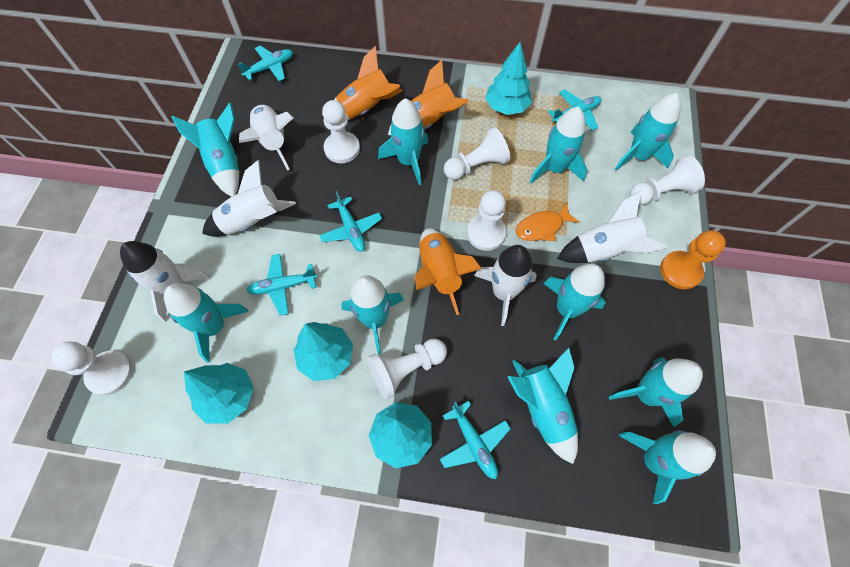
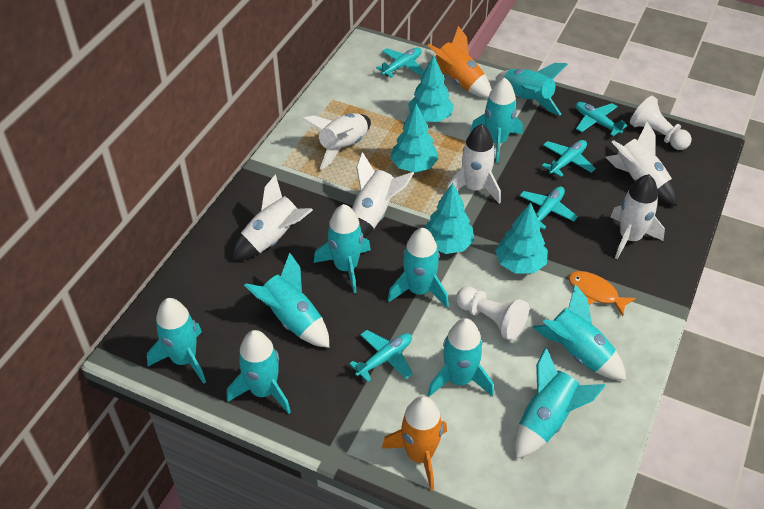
orange pawn: [660,230,726,290] = 1 -> none = 0
orange rocket: [334,46,403,120] [388,60,469,135] [415,228,482,315] = 3 -> [382,396,447,490] [427,26,491,98] = 2
white pawn: [52,342,133,395] [322,100,360,163] [368,339,447,400] [444,127,511,180] [467,190,506,251] [630,155,705,205] = 6 -> [456,286,529,341] [630,96,692,150] = 2
white rocket: [120,241,210,322] [202,160,296,237] [239,104,293,170] [474,245,537,326] [557,191,667,263] = 5 -> [231,174,313,261] [302,113,371,170] [352,152,414,238] [446,124,501,204] [605,122,677,206] [611,174,665,259] = 6

